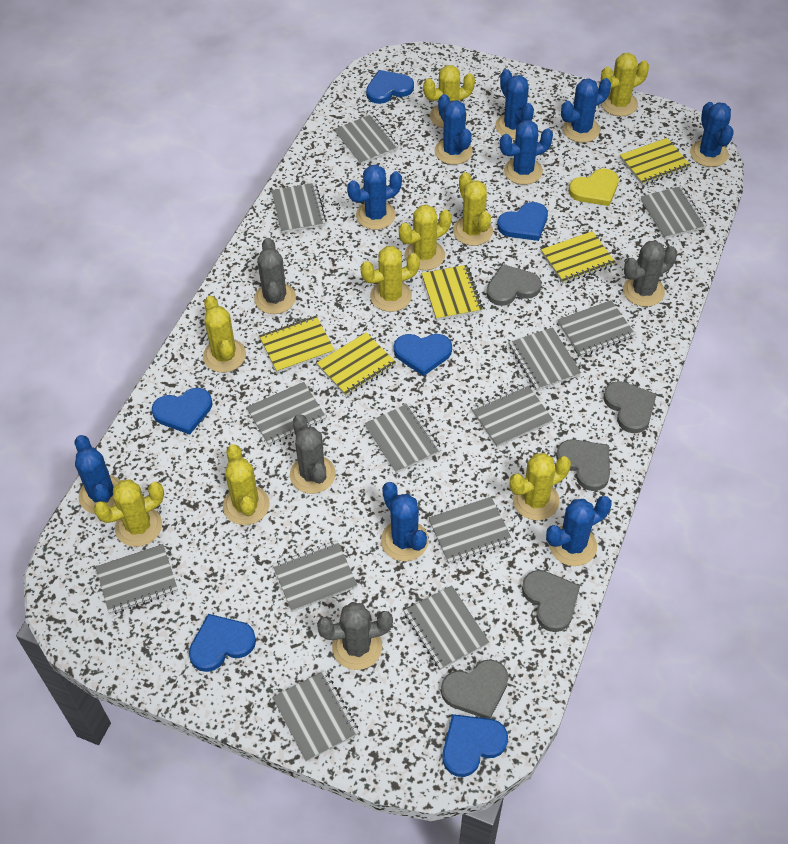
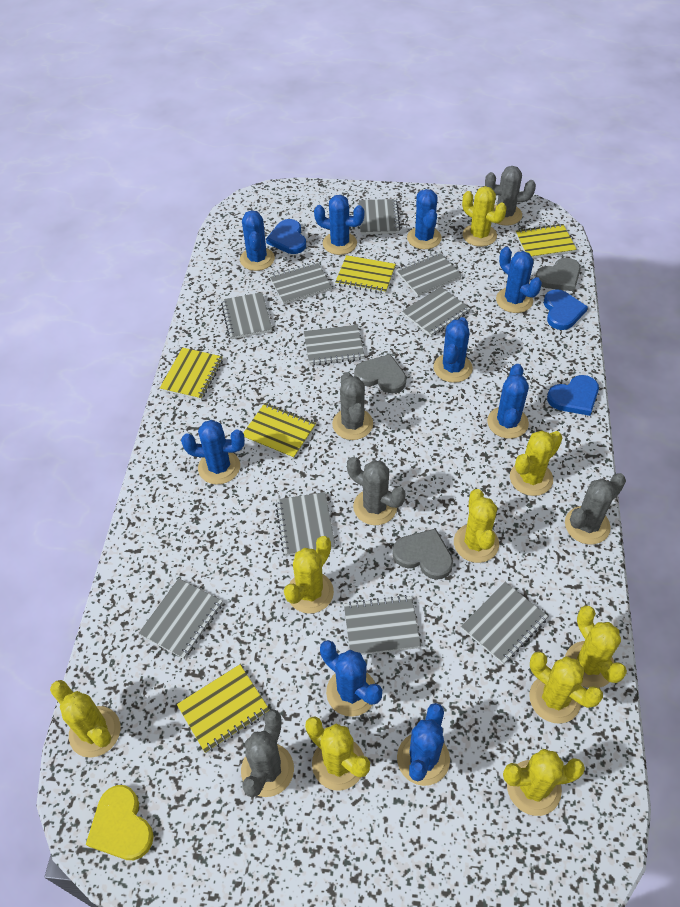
blue heart: [152,388,212,435] [189,614,256,672] [366,70,414,104] [394,334,452,376] [443,714,508,777] [497,202,548,241] = 6 -> [266,219,306,254] [544,289,588,330] [547,375,599,416] = 3
grey cactus: [254,238,296,314] [290,414,336,494] [317,602,393,670] [623,240,677,307] = 4 -> [241,709,294,797] [332,372,373,440] [347,457,406,525] [485,166,536,226] [565,473,626,545] = 5
grey heart: [441,659,508,719] [486,264,541,306] [522,570,580,632] [556,439,610,491] [603,381,657,433] = 5 -> [354,354,406,393] [392,528,453,580] [535,258,581,291] = 3
grey notebook: [95,544,178,615] [246,382,327,446] [271,183,327,233] [272,541,358,612] [272,670,359,762] [335,114,399,164] [365,403,441,473] [404,585,489,670] [428,497,513,564] [472,384,553,447] [509,327,581,391] [558,300,635,357] [641,186,707,239] = 13 -> [138,578,223,659] [221,292,272,339] [269,262,332,304] [275,492,335,556] [304,325,365,366] [344,595,421,655] [358,199,401,235] [396,252,462,296] [402,287,470,337] [461,582,548,665] = 10

